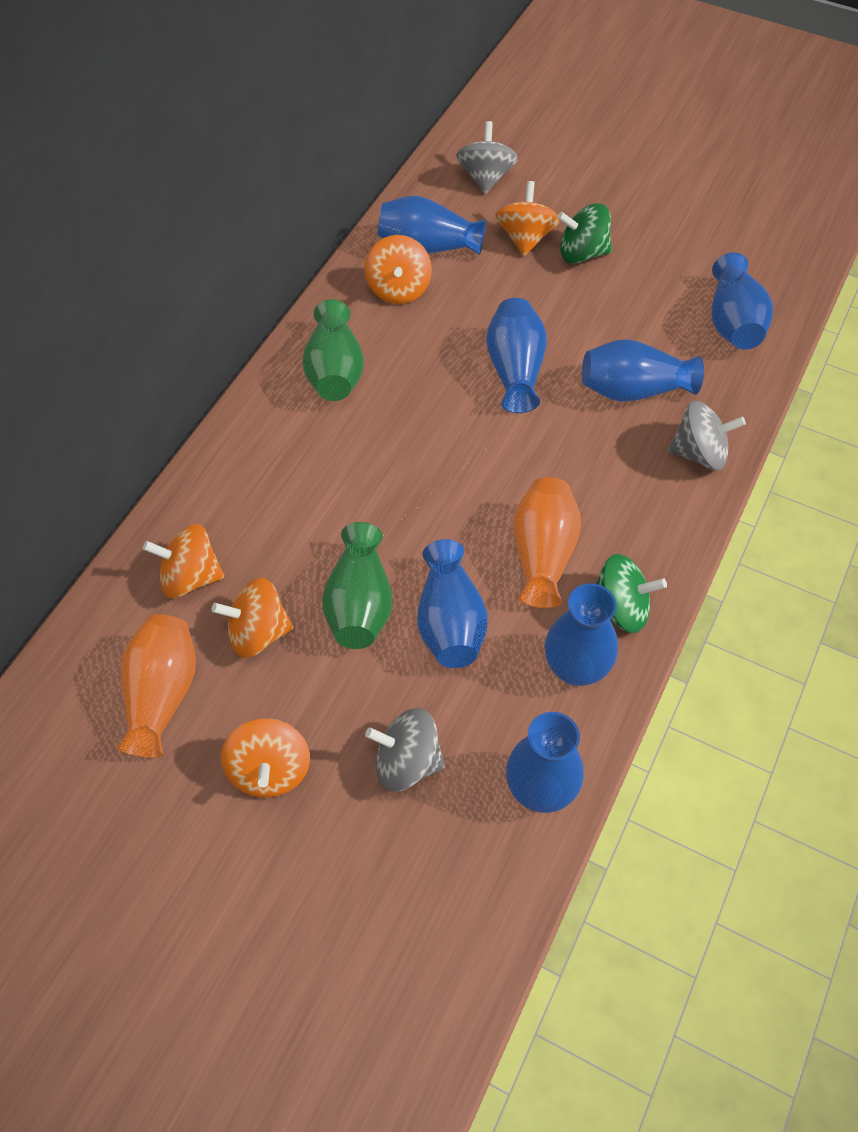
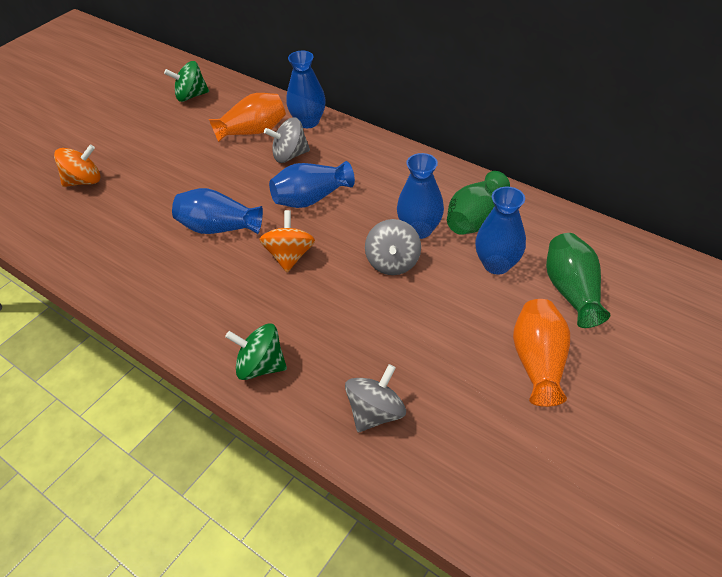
blue vase: [377,196,486,255] [417,539,488,668] [486,298,547,413] [506,712,584,813] [545,583,618,686] [582,339,704,402] [712,253,773,350] = 7 -> [172,188,263,234] [269,161,355,208] [286,51,326,128] [397,153,444,239] [475,187,526,275] = 5
orange spinning top: [143,524,224,598] [211,578,293,658] [221,718,310,798] [365,235,432,304] [495,181,560,256] = 5 -> [54,144,100,187] [259,210,315,272] = 2

